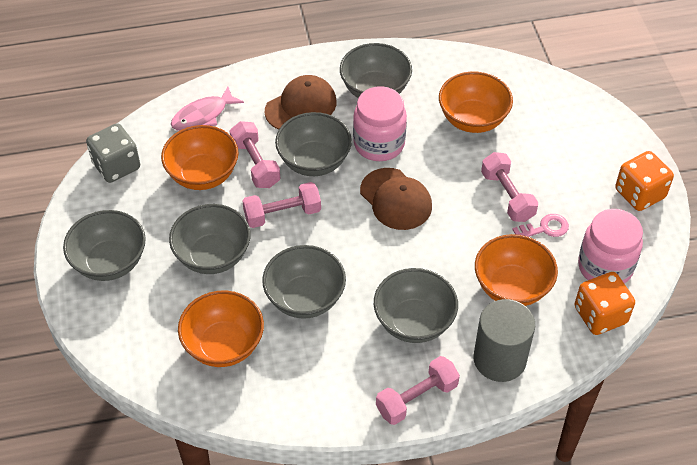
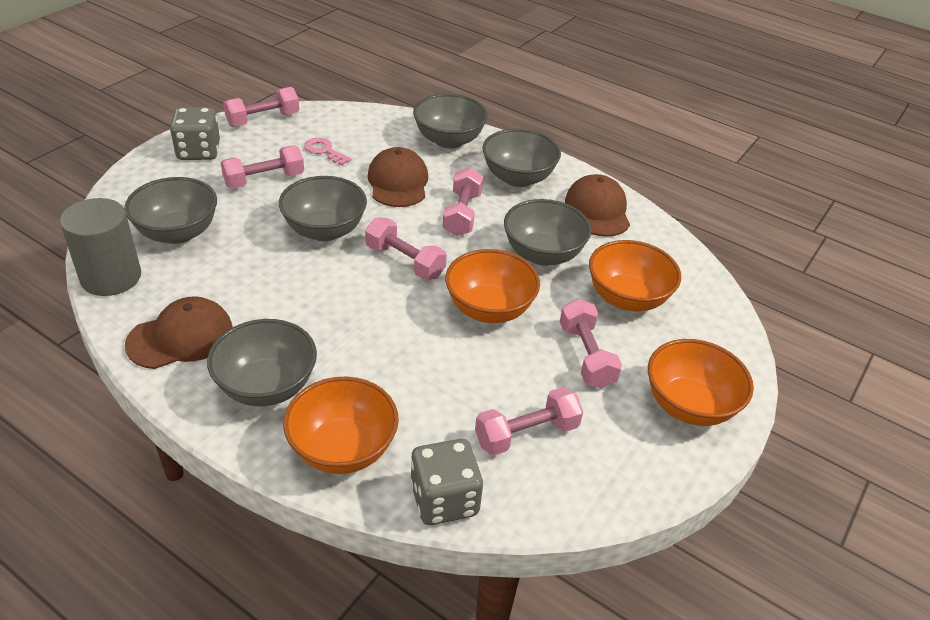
brown cap: [265,75,336,130] [360,168,432,230] = 2 -> [125,296,233,369] [367,147,428,207] [565,174,630,237] = 3
grey dice: [86,123,140,183] = 1 -> [170,107,220,160] [410,439,483,525] = 2
orange dice: [575,272,635,335] [615,151,674,211] = 2 -> none = 0
pink dumbbell: [230,121,280,188] [242,182,321,228] [376,356,460,425] [481,152,538,222] = 4 -> [221,146,304,189] [223,87,299,127] [365,217,447,280] [443,167,483,236] [475,387,583,456] [560,299,622,389] = 6
pink fish: [171,86,244,131] = 1 -> none = 0
pink jar: [353,86,407,161] [578,209,643,284] = 2 -> none = 0

